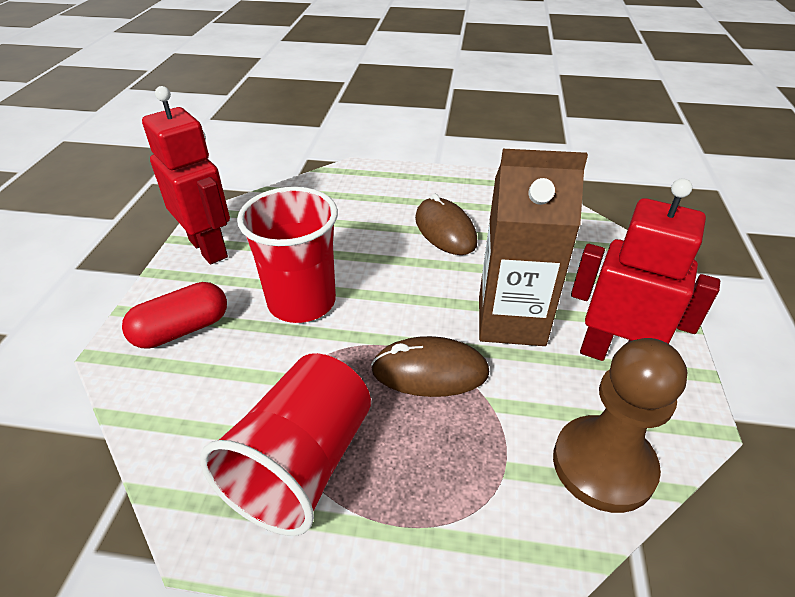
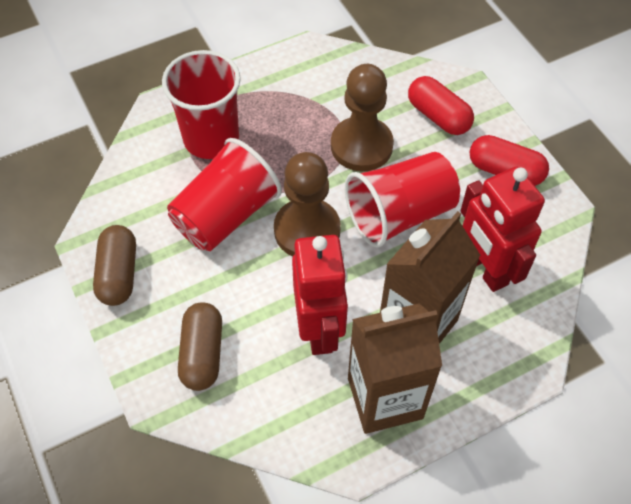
brown capsule: none = 0 -> [93,225,136,306] [178,302,222,391] = 2
brown carton: [479,149,588,346] = 1 -> [348,303,442,434] [380,211,481,344] = 2
brown mouse: [371,336,489,397] [415,194,477,255] = 2 -> none = 0
brown pawn: [553,338,687,513] = 1 -> [274,152,341,256] [331,64,394,171] = 2
red capsule: [122,282,227,349] = 1 -> [408,76,474,135] [470,135,549,186] = 2
red cup: [200,353,371,536] [237,187,338,323] = 2 -> [162,50,241,159] [167,138,282,251] [345,152,460,248] = 3

